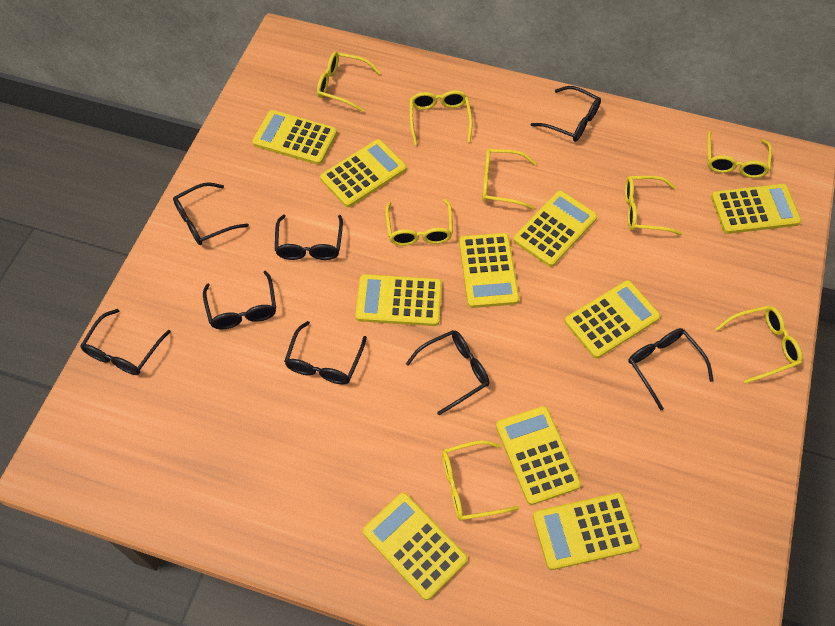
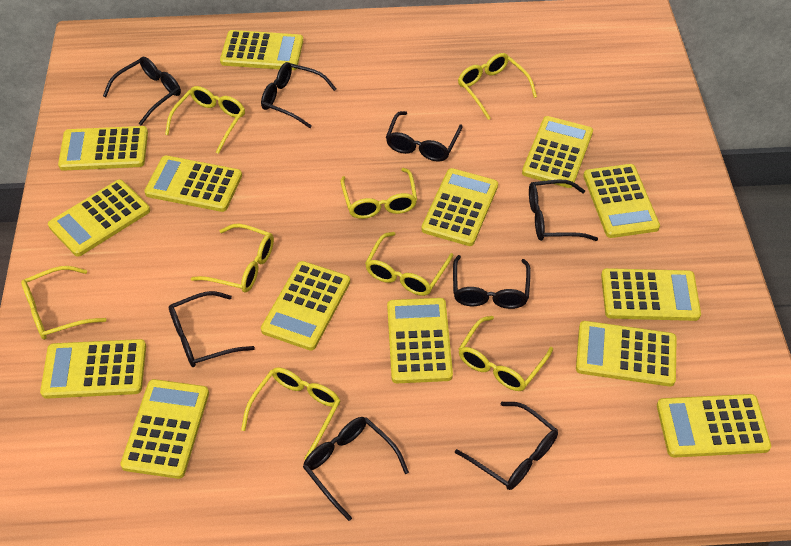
yellow calculator: [252,110,337,165] [320,139,407,207] [355,274,442,326] [362,492,468,600] [459,233,519,308] [496,406,581,505] [513,191,597,267] [533,493,640,570] [565,280,660,358] [711,184,801,234] = 10 -> [40,339,146,399] [48,179,150,257] [58,126,148,171] [120,379,209,479] [144,156,242,212] [220,30,303,70] [261,261,350,351] [387,298,453,383] [421,168,498,246] [522,116,593,188] [576,321,676,387] [583,164,660,238] [601,268,701,321] [657,394,771,458] = 14

